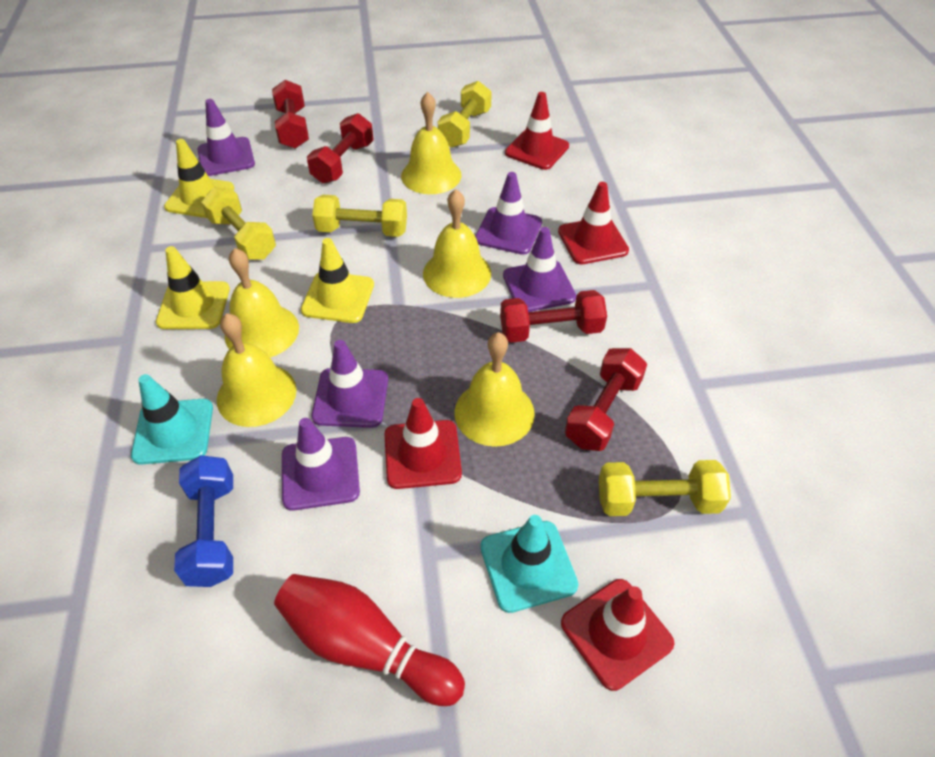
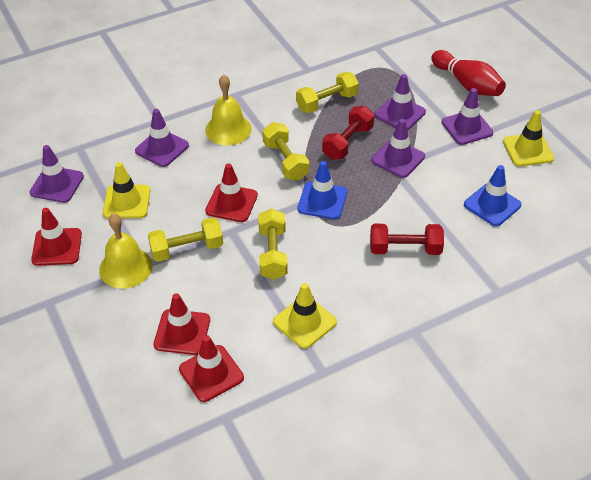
blue dumbbell: [174,455,233,587] = 1 -> none = 0
blue traffic cone: none = 0 -> [298,161,347,219] [464,165,522,226] = 2
red dumbbell: [272,80,309,149] [307,113,374,184] [500,290,607,343] [565,348,647,451] = 4 -> [322,106,374,159] [370,224,444,255] = 2
turquoise traffic cone: [131,374,213,465] [480,515,578,613] = 2 -> none = 0
yellow bell: [217,313,297,427] [225,248,299,358] [401,92,462,194] [423,189,491,298] [454,332,535,447] = 5 -> [99,213,153,288] [205,75,252,145] = 2

